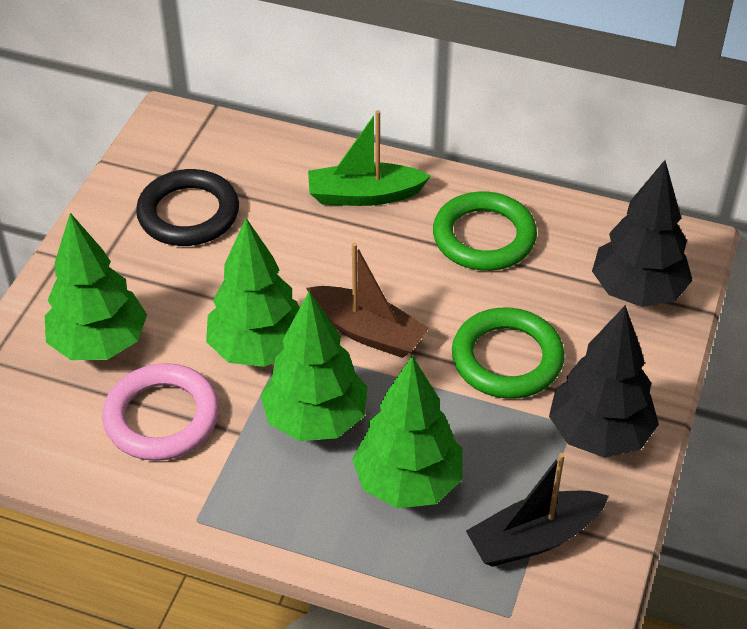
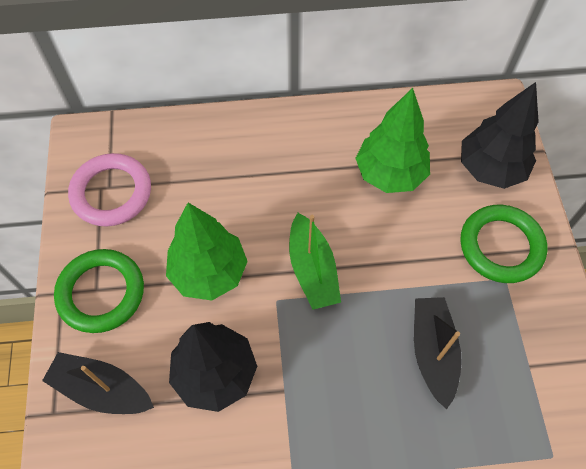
black boat: [466,453,609,567] = 1 -> [42,352,154,414] [414,297,462,410] = 2
black ring: [136,169,239,246] = 1 -> none = 0
brown boat: [306,242,429,358] = 1 -> none = 0
green tree: [45,213,147,360] [206,218,300,367] [261,290,368,441] [352,355,463,508] = 4 -> [166,203,248,301] [355,88,430,193] = 2

